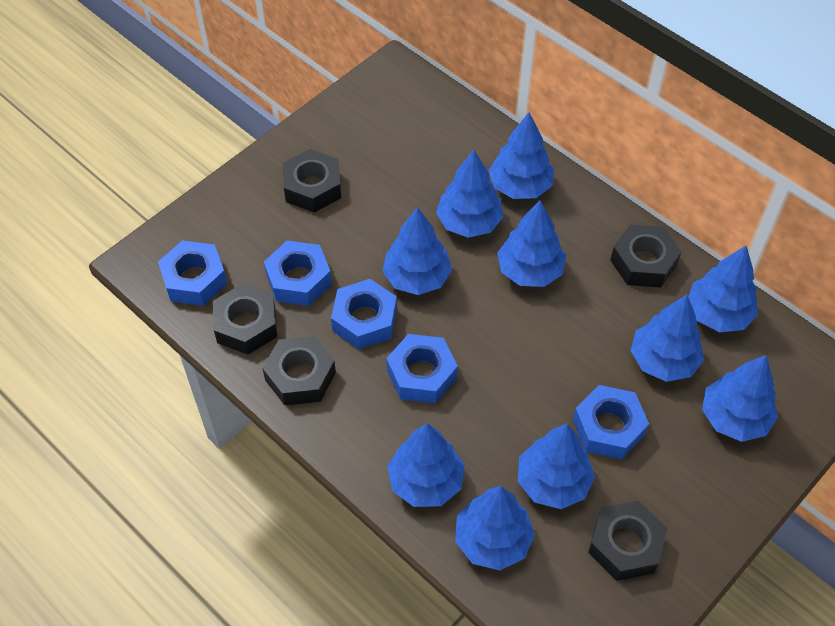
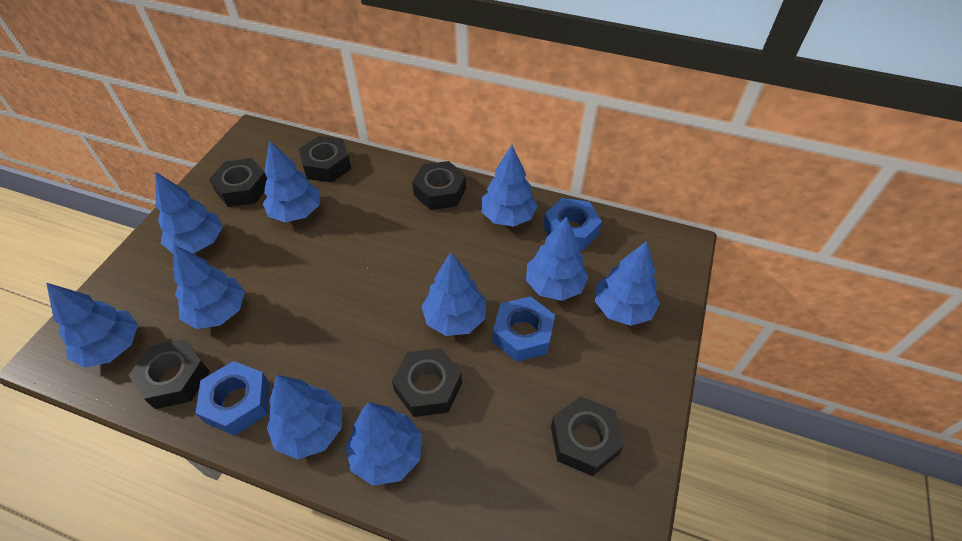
black nut: [213,284,277,355] [262,336,336,405] [283,149,341,213] [588,501,667,581] [610,224,682,288] = 5 -> [128,339,210,409] [209,158,267,207] [299,136,351,182] [392,348,462,417] [412,161,466,210] [551,396,624,476] = 6
blue nut: [158,241,227,306] [264,241,332,306] [331,279,397,349] [386,334,458,403] [573,385,649,459] = 5 -> [195,361,270,436] [493,296,555,362] [543,198,602,251] = 3

